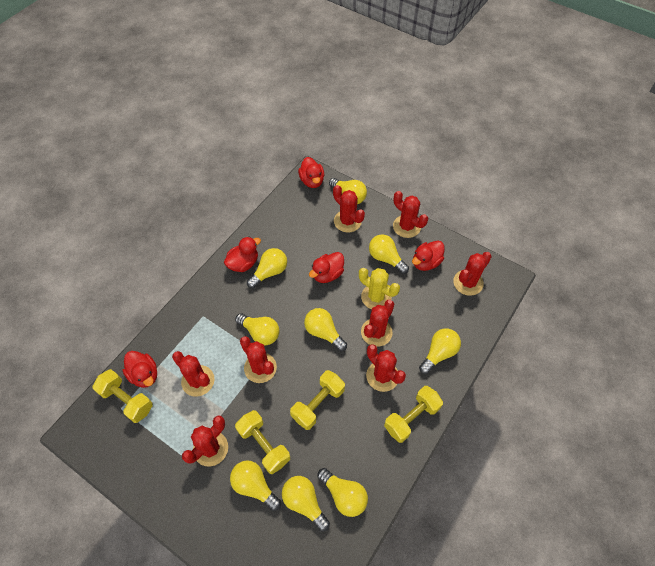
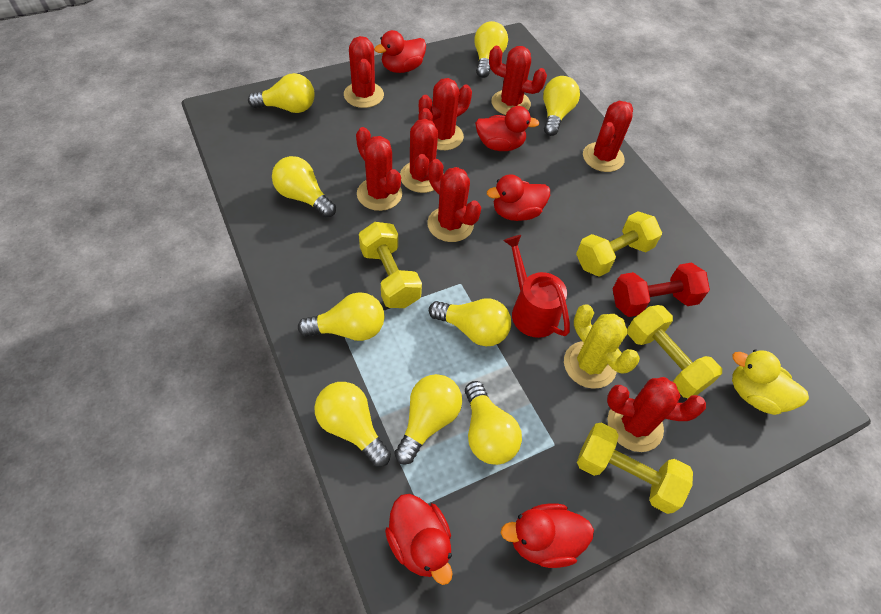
red dumbbell: none = 0 -> [613,263,710,317] = 1
red watering can: none = 0 -> [504,235,570,338] = 1
yellow duck: none = 0 -> [732,349,809,415] = 1

